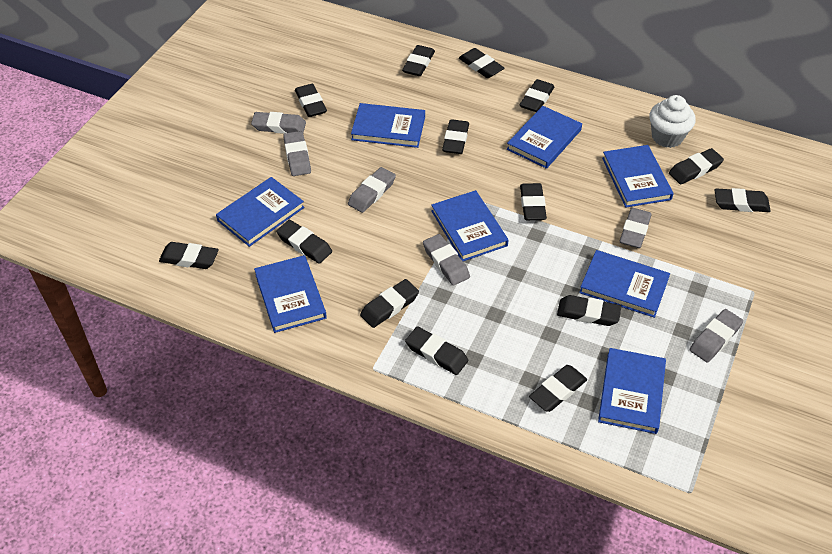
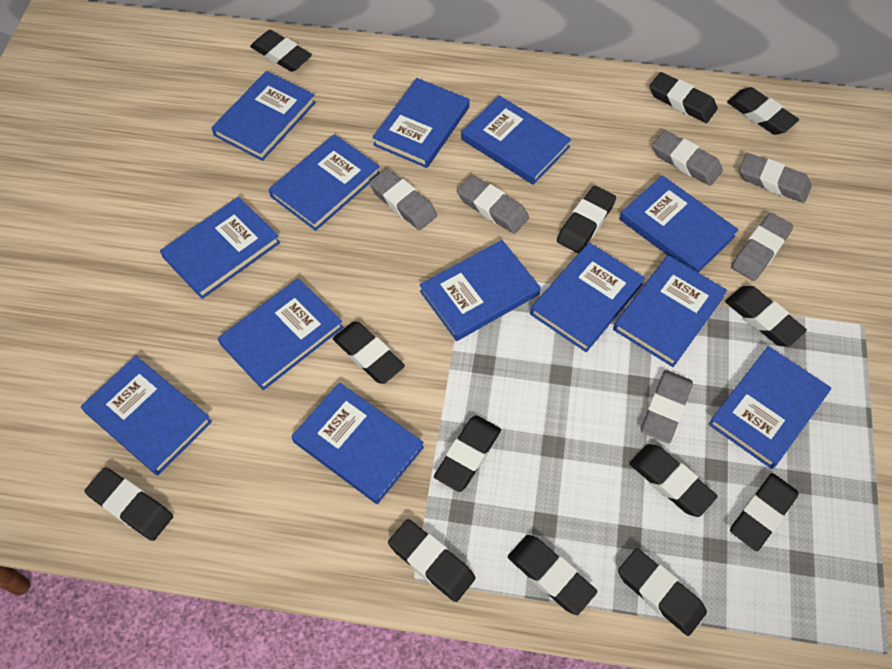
black eraser: [159,242,219,269] [276,220,332,264] [295,84,327,117] [360,279,419,328] [402,45,435,76] [405,326,468,375] [442,119,469,154] [459,48,504,78] [519,79,554,112] [520,183,547,220] [529,365,587,412] [557,295,621,326] [669,148,724,184] [715,188,771,212] = 14 -> [85,467,173,541] [250,30,312,72] [333,322,405,384] [388,519,476,602] [434,415,501,492] [508,535,597,615] [557,186,616,253] [618,548,707,636] [629,444,718,517] [649,72,718,123] [725,286,807,346] [727,87,799,135] [730,473,799,551] = 13
blue book: [216,177,304,247] [254,255,327,333] [351,103,425,148] [431,190,509,261] [507,106,582,169] [579,250,670,318] [598,348,666,434] [602,145,674,207] = 8 -> [81,356,212,475] [160,197,280,299] [211,71,316,161] [218,278,343,390] [269,134,380,231] [291,383,424,504] [372,78,470,168] [420,240,541,341] [461,96,571,185] [530,242,645,352] [613,255,727,367] [620,175,739,273] [708,346,831,469] = 13
white cupcake: [649,95,696,148] = 1 -> none = 0

